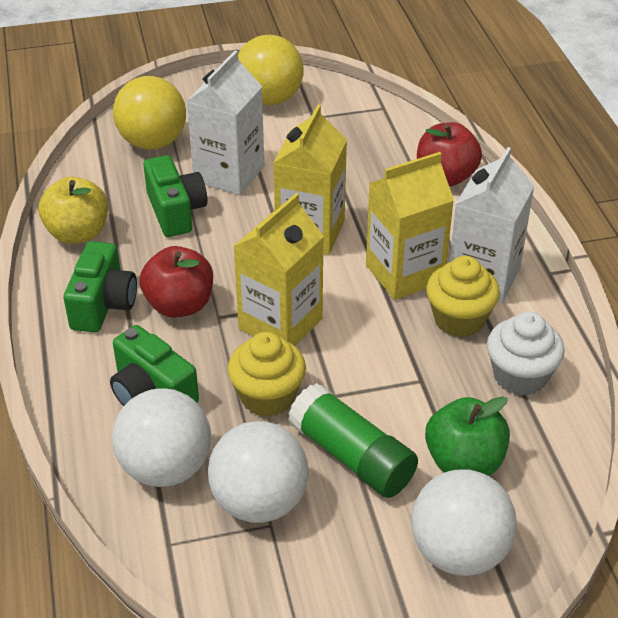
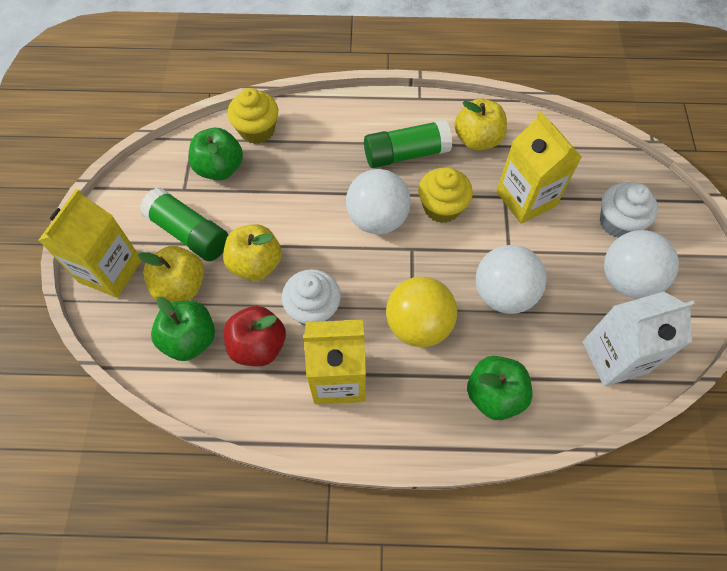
green apple: [425,396,510,476] = 1 -> [151,297,215,361] [188,128,243,181] [467,356,533,420] = 3
green camera: [64,241,137,332] [110,325,199,406] [143,155,207,237] = 3 -> none = 0
green glue stick: [288,383,418,498] = 1 -> [140,187,228,261] [364,119,452,168] = 2
red apple: [140,246,213,318] [417,122,482,186] = 2 -> [224,306,286,367] = 1
white carton: [187,50,264,195] [449,147,535,303] = 2 -> [583,292,695,387] = 1
white cupcake: [487,312,565,396] = 1 -> [282,269,341,325] [600,182,658,238] = 2
yellow apple: [38,177,108,244] = 1 -> [138,246,204,303] [223,224,282,281] [454,98,507,150] = 3
yellow ball: [113,76,186,150] [238,35,304,105] = 2 -> [386,277,457,347] = 1

